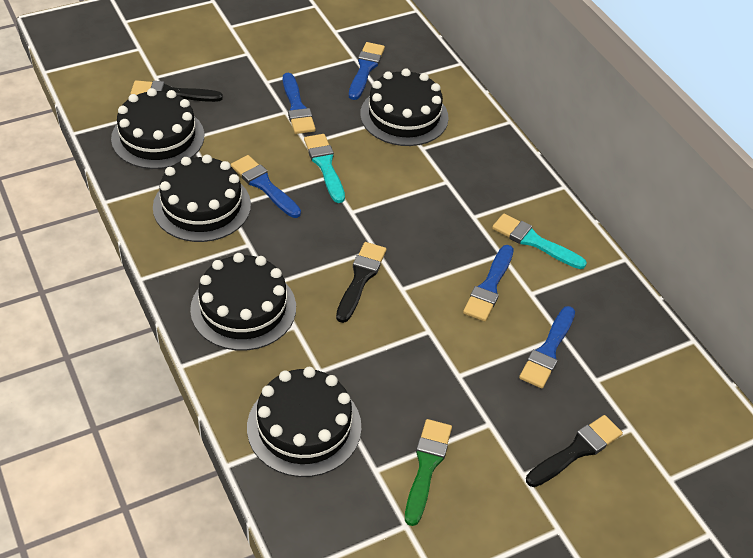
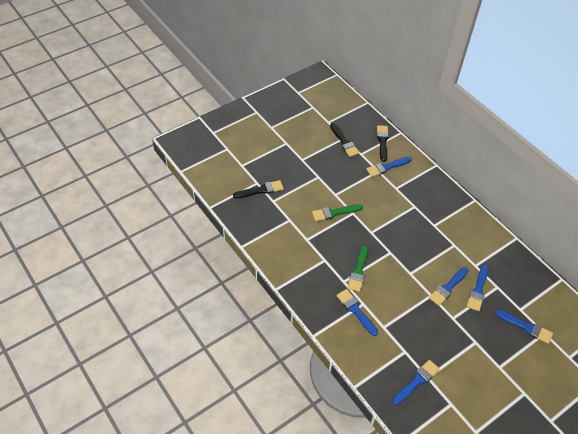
black cake: [111,88,204,169] [153,155,251,242] [190,253,296,351] [247,367,361,477] [360,68,449,146] = 5 -> none = 0
blue brush: [231,155,301,218] [283,73,316,134] [349,42,385,100] [463,245,514,321] [519,306,575,388] = 5 -> [337,289,378,336] [366,157,412,177] [392,360,440,405] [429,267,469,306] [467,265,488,311] [495,309,553,344] = 6
green brush: [405,419,452,526] = 1 -> [312,204,363,221] [348,245,368,292] = 2
turquoise brush: [304,134,345,203] [492,213,587,269] = 2 -> none = 0

